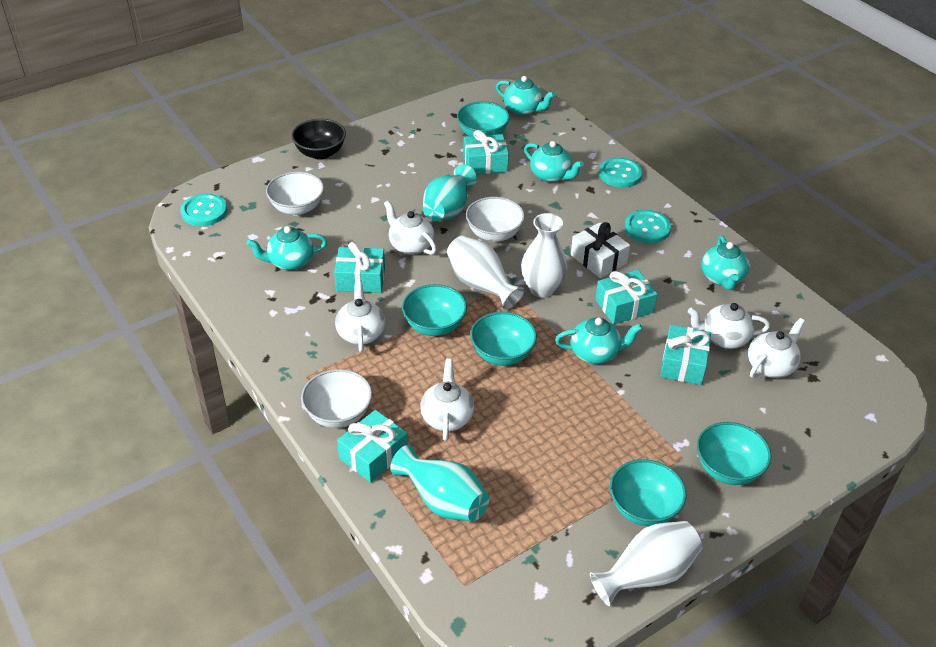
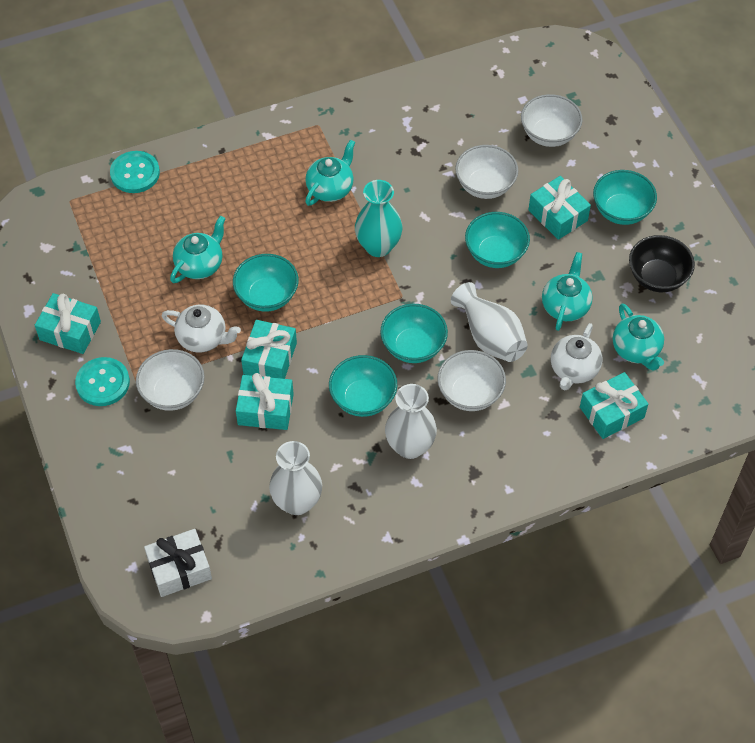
turquoise button: [180,194,227,226] [599,157,642,188] [625,210,671,243] = 3 -> [75,357,130,406] [110,151,160,193] = 2
turquoise teapot: [247,226,327,270] [496,76,555,115] [524,141,584,182] [555,317,643,364] [701,235,749,290] = 5 -> [170,216,226,283] [305,140,355,206] [542,252,593,331] [613,303,664,371] = 4
turquoise vase: [390,445,489,521] [423,164,477,221] = 2 -> [355,180,402,257] = 1
white bowl: [266,171,324,215] [301,369,372,428] [466,197,525,242] = 3 -> [136,349,205,411] [437,350,506,411] [455,145,519,199] [521,94,583,147] = 4
white teapot: [335,279,385,352] [384,200,437,255] [420,358,474,441] [688,303,770,349] [748,318,805,378] = 5 -> [162,305,241,353] [551,323,602,390] = 2

